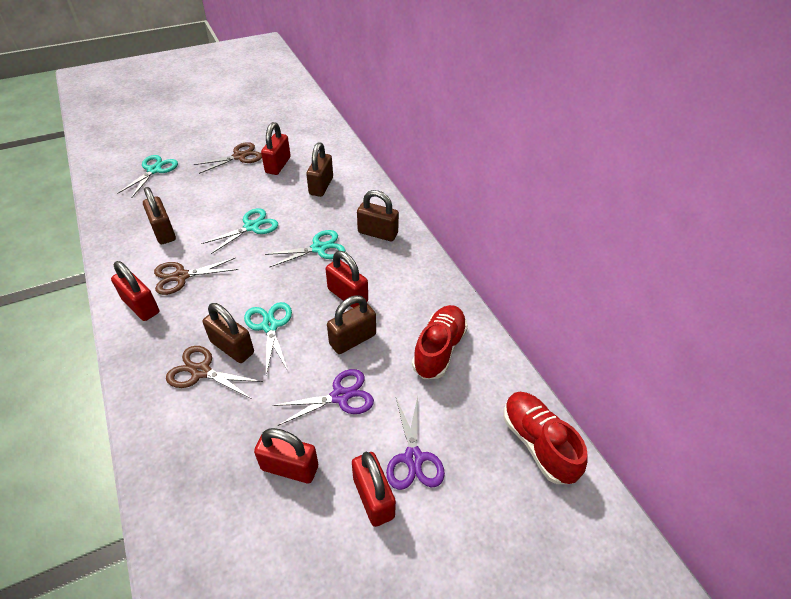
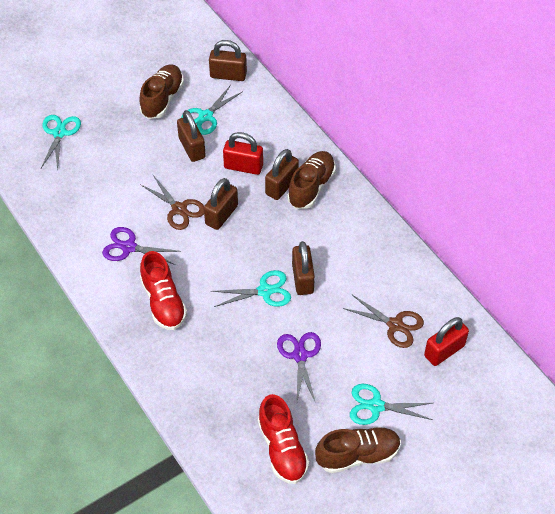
brown scissors: [154,258,238,295] [166,346,263,399] [193,142,262,174] = 3 -> [140,175,204,230] [343,295,424,348] = 2
brown shoe: none = 0 -> [139,64,184,119] [287,151,336,209] [315,427,401,473] = 3
red padlock: [111,261,159,321] [254,428,318,483] [261,122,291,175] [326,251,368,308] [352,452,396,527] = 5 -> [223,132,263,175] [424,317,469,366] = 2

